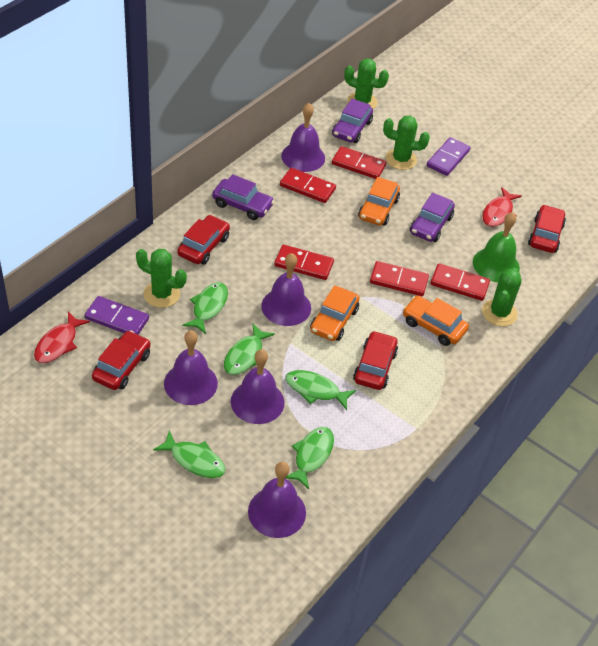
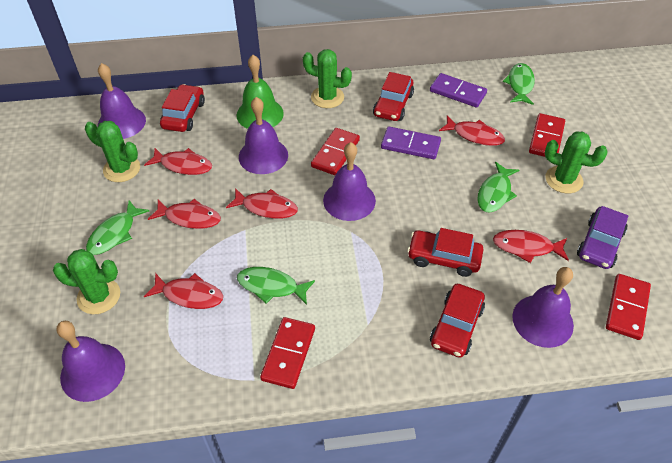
green fish: [153,431,226,478] [182,282,228,334] [224,324,275,375] [285,370,356,410] [286,427,334,489] = 5 -> [86,201,149,255] [237,267,315,305] [477,162,519,213] [503,63,535,105] = 4
orange car: [310,285,360,341] [358,177,400,226] [403,296,469,346] = 3 -> none = 0
purple car: [212,174,274,220] [332,99,373,143] [410,193,455,242] = 3 -> [577,206,628,269] = 1
red domino: [274,245,334,280] [280,168,336,203] [332,146,387,179] [370,261,429,296] [431,263,490,301] = 5 -> [260,317,315,389] [311,128,360,175] [529,113,565,157] [606,274,651,340] = 4
red fish: [34,311,90,363] [482,187,522,227] = 2 -> [144,148,212,175] [144,273,223,309] [148,199,221,229] [226,188,298,219] [439,115,505,146] [493,230,569,263] = 6

